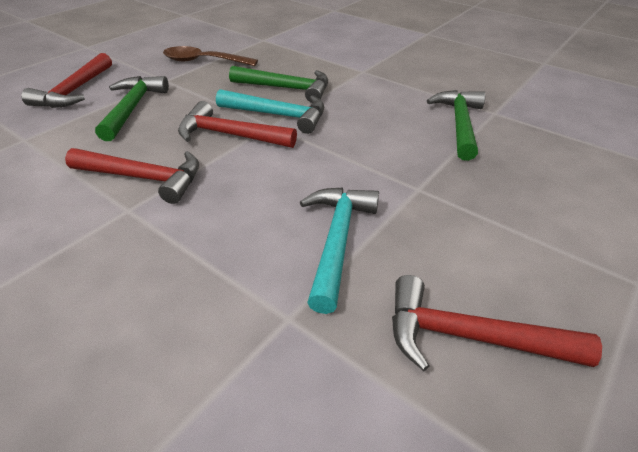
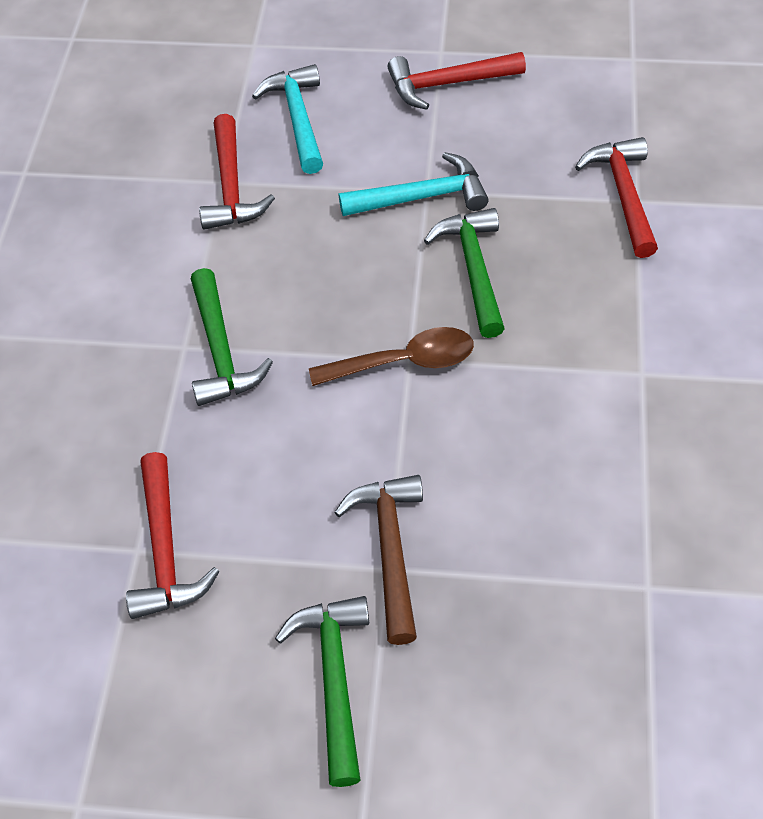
brown hammer: none = 0 -> [334,475,423,645] = 1

